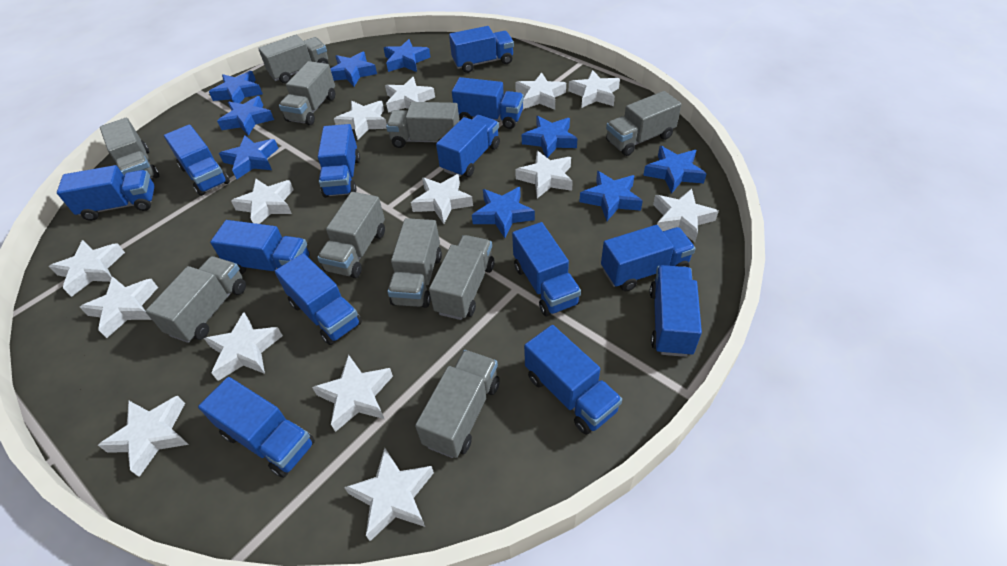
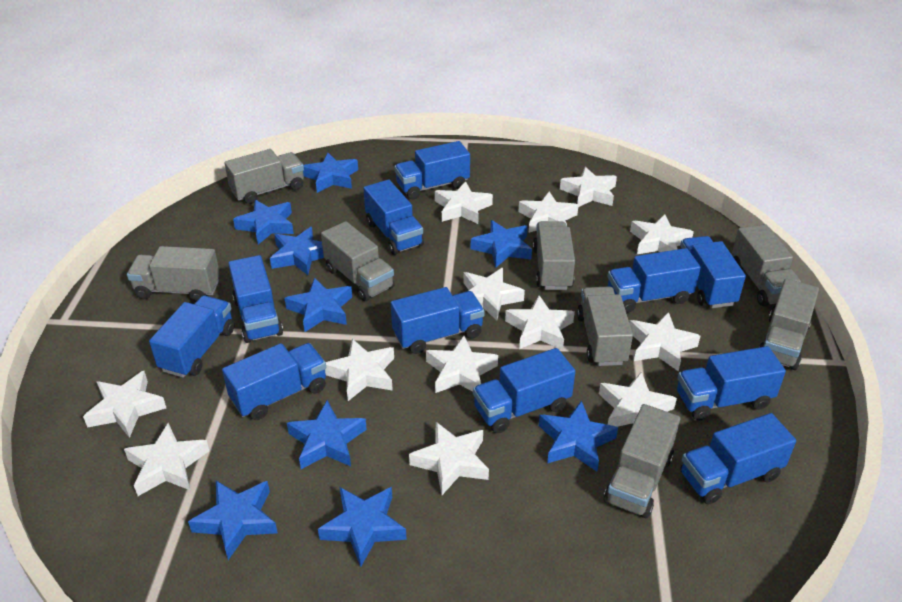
blue truck: [57,165,155,221] [164,124,230,196] [198,377,315,478] [210,220,310,274] [275,253,362,345] [318,124,360,198] [436,115,500,177] [449,26,514,73] [452,77,524,129] [512,222,581,316] [524,325,622,435] [601,225,696,291] [650,265,702,357] = 13 -> [149,296,235,378] [222,343,326,420] [228,255,283,343] [363,180,424,255] [391,287,485,354] [394,141,470,200] [473,348,575,433] [608,248,701,313] [677,346,786,420] [680,236,746,308] [680,413,796,504] = 11
grey truck: [100,118,160,178] [146,256,246,343] [258,35,328,83] [279,61,335,125] [317,192,385,278] [386,102,459,148] [387,218,442,308] [415,350,500,458] [429,235,495,320] [606,91,682,156] = 10 -> [127,246,220,302] [224,149,304,204] [321,221,395,301] [533,221,575,290] [577,287,633,366] [604,404,680,518] [732,224,801,306] [759,278,819,370] = 8
white star: [49,240,125,297] [80,277,158,338] [98,396,189,477] [204,312,283,381] [231,179,294,224] [312,355,393,432] [334,100,387,140] [344,448,434,541] [385,77,435,113] [411,174,473,224] [515,72,566,110] [515,151,573,198] [569,70,620,108] [653,189,719,242] = 14 -> [83,371,166,438] [124,423,209,496] [325,339,394,401] [409,422,489,495] [426,336,498,393] [435,181,493,224] [464,268,525,321] [505,295,575,350] [518,192,579,233] [560,167,617,207] [599,372,677,427] [629,312,700,371] [630,214,694,254] = 13

